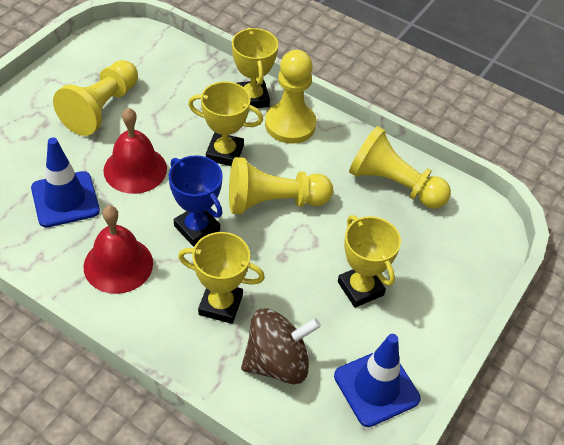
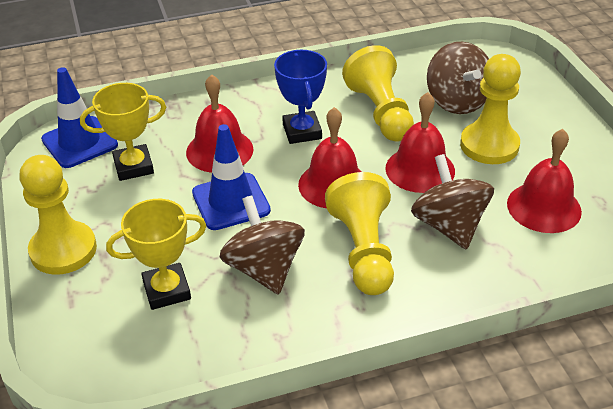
brown spinning top: [241,309,321,384] = 1 -> [220,196,305,295] [411,154,494,249] [427,42,489,114] = 3
red bell: [84,206,153,294] [103,108,167,194] = 2 -> [186,74,254,173] [298,107,362,208] [385,92,455,193] [507,129,582,233] = 4
yellow trophy: [178,232,265,324] [188,82,263,166] [232,28,278,108] [338,215,401,308] = 4 -> [80,83,166,181] [106,199,206,310] = 2

